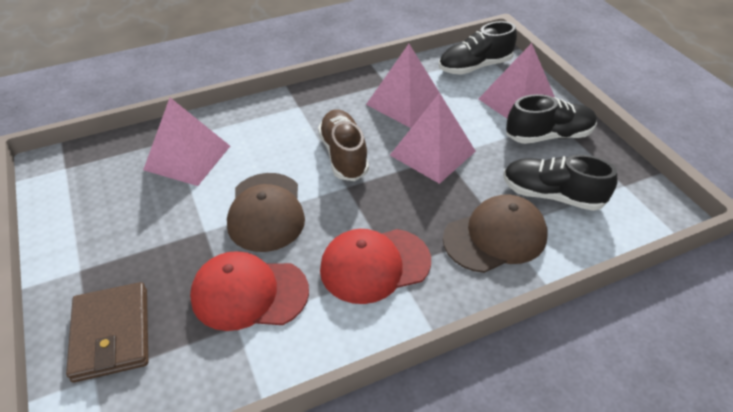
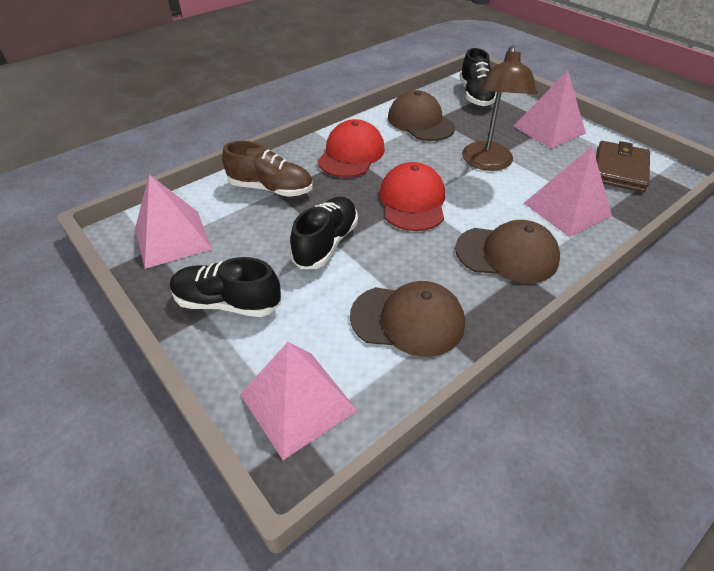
brown cap: [227,173,305,252] [443,194,548,273] = 2 -> [350,281,465,357] [388,90,456,141] [455,220,560,283] = 3
brown lamp: none = 0 -> [462,45,537,171] = 1

